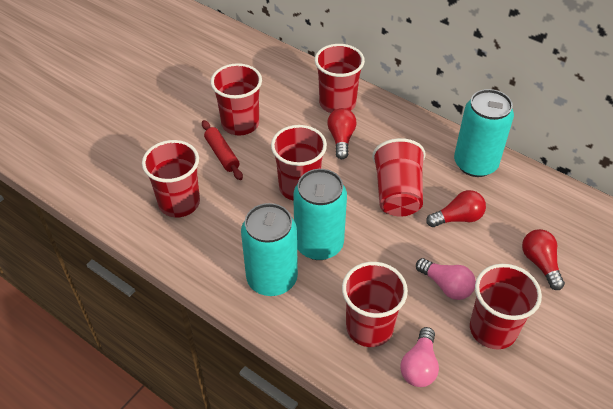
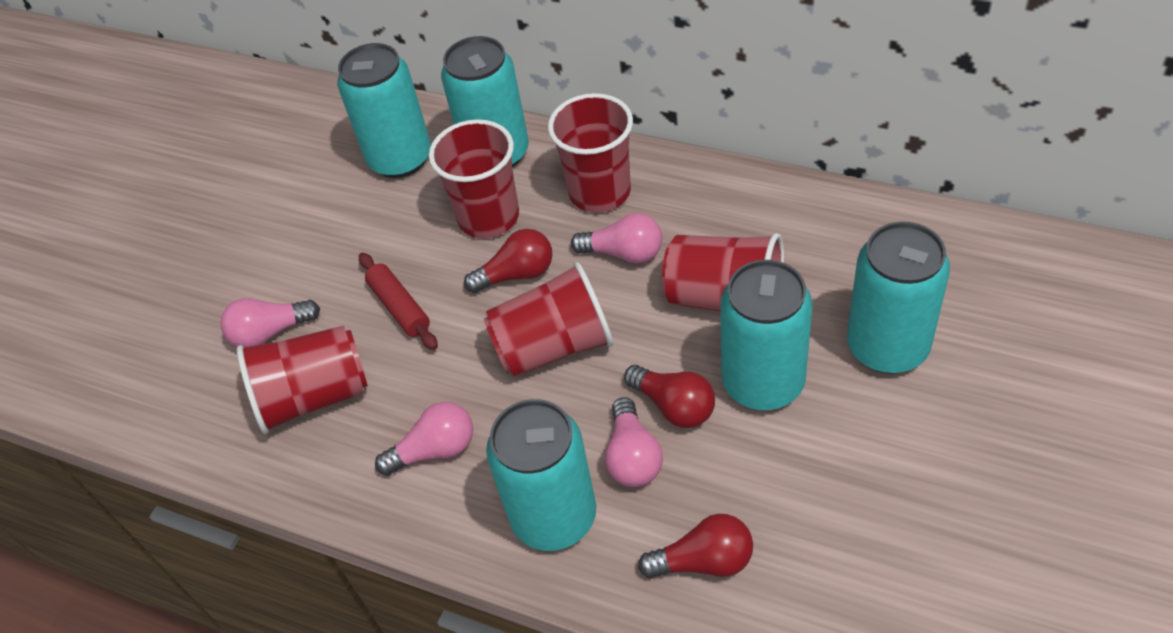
pink light bulb: [400,327,439,387] [416,258,476,300] = 2 -> [221,298,320,348] [375,402,473,476] [571,213,662,264] [605,397,663,487] = 4
red cup: [142,140,200,217] [211,63,262,136] [271,125,327,201] [315,44,365,113] [342,262,408,347] [372,138,426,217] [470,264,542,349] = 7 -> [237,325,368,434] [429,119,519,239] [484,262,613,377] [548,93,633,213] [662,233,784,311] = 5
turquoise can: [241,203,298,296] [293,169,347,260] [454,89,514,177] = 3 -> [337,43,431,178] [441,36,529,167] [486,399,596,551] [720,260,812,410] [847,221,950,374] = 5

